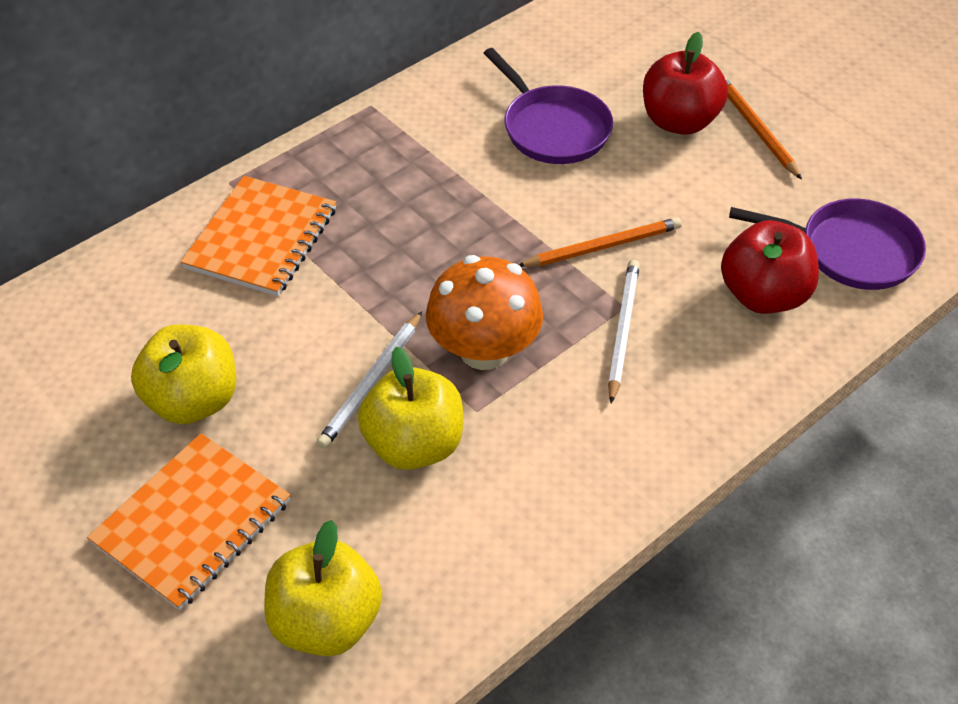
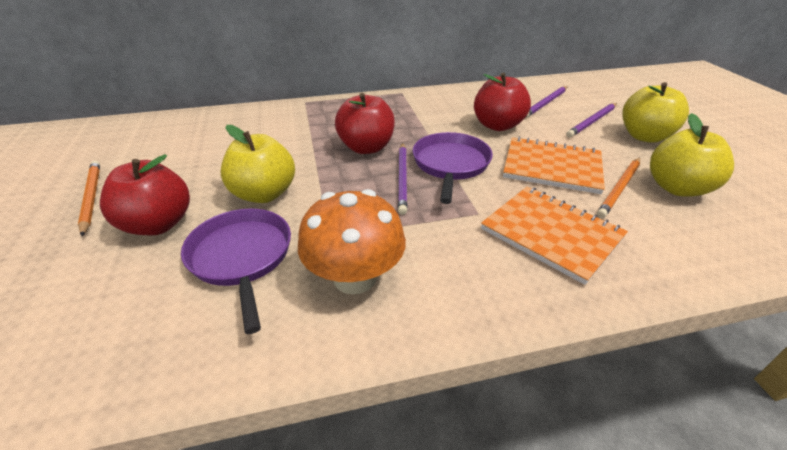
purple pencil: none = 0 -> [398,143,407,215] [526,86,568,118] [566,103,617,138] = 3
red apple: [643,32,728,135] [721,220,819,314] = 2 -> [100,154,190,235] [335,93,395,154] [474,73,531,131] = 3
white pencil: [316,311,422,449] [608,260,640,404] = 2 -> none = 0

